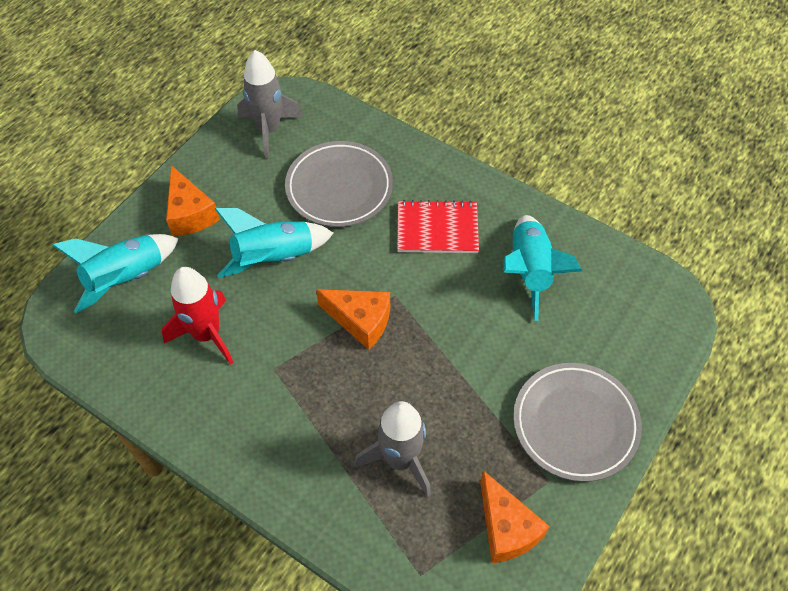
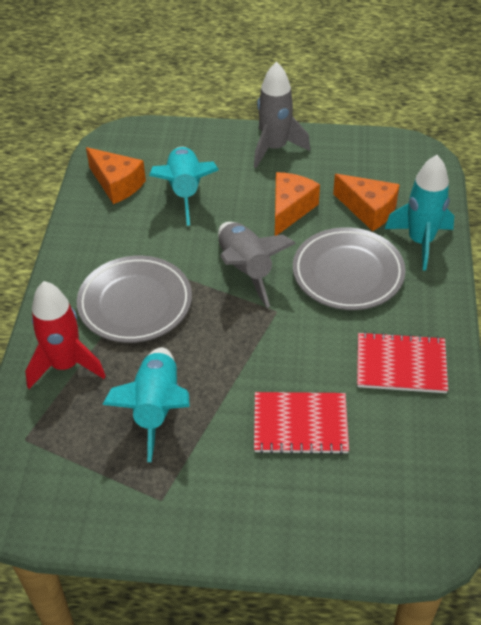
red notebook: [397,200,479,253] = 1 -> [254,392,349,455] [357,332,448,393] = 2

